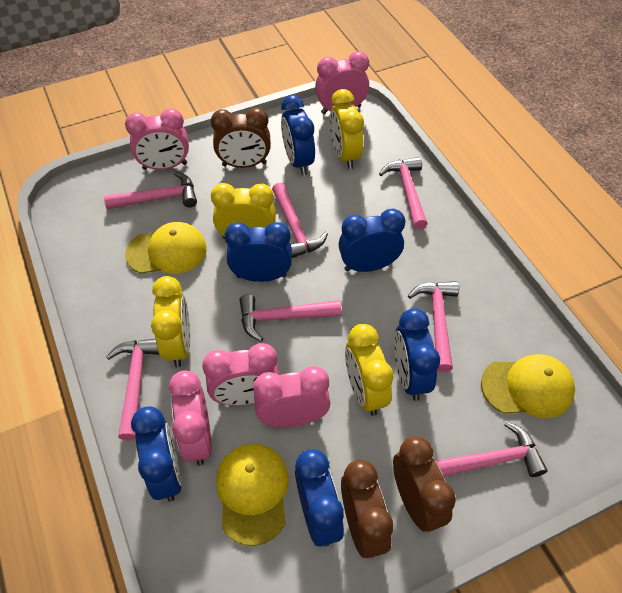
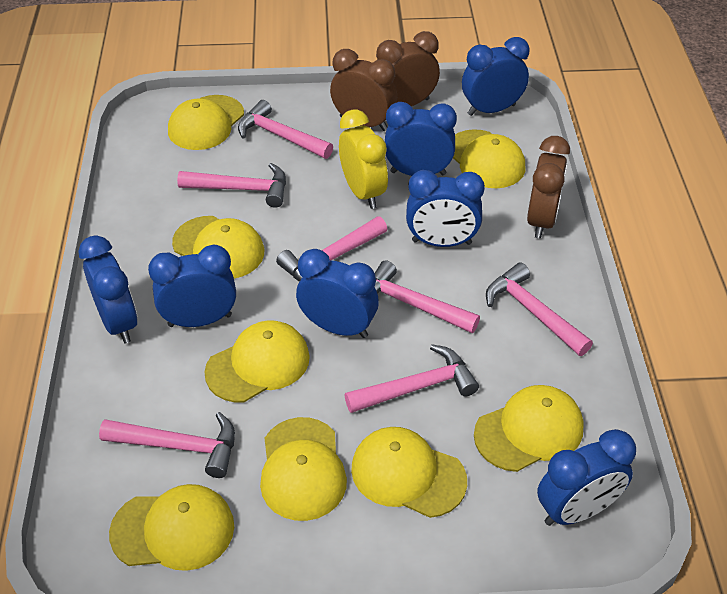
blue clock: [131,406,182,502] [224,222,292,282] [281,95,315,175] [295,449,344,547] [338,209,405,272] [394,308,440,401] = 6 -> [78,235,138,344] [148,245,236,327] [296,249,379,338] [385,102,457,176] [406,170,485,247] [462,37,529,116] [537,429,636,526] = 7
pink clock: [125,108,189,170] [169,370,212,466] [202,343,280,405] [253,366,330,427] [315,51,369,114] = 5 -> none = 0
yellow cap: [125,222,207,274] [216,444,289,546] [481,354,575,418] = 3 -> [109,484,234,571] [168,95,244,150] [172,216,264,279] [205,320,310,403] [260,417,347,521] [351,427,467,518] [453,129,525,188] [474,385,584,472] = 8
yellow clock: [151,276,190,367] [211,183,276,239] [330,89,364,169] [345,324,393,416] = 4 -> [339,109,388,209] = 1

